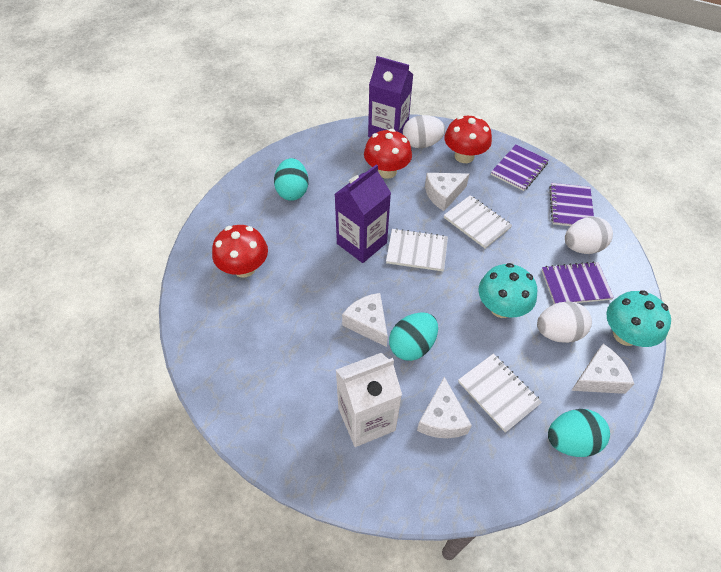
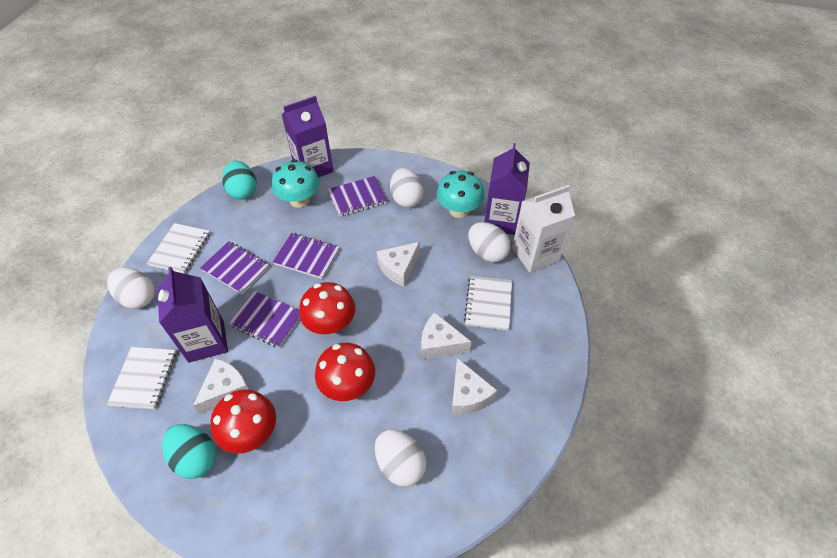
purple carton: [335,165,391,263] [368,56,413,137] = 2 -> [157,267,228,363] [282,96,334,178] [484,143,530,235] = 3
purple notebook: [491,145,549,191] [542,261,614,304] [549,183,594,226] = 3 -> [200,241,270,294] [229,291,300,348] [273,233,340,279] [328,176,387,217] = 4
turquoise egg: [274,158,309,201] [389,312,438,361] [548,409,610,457] = 3 -> [162,424,216,479] [222,161,256,200] = 2
white egg: [403,115,445,148] [537,301,592,343] [565,217,613,254] = 3 -> [107,268,155,309] [375,429,426,487] [390,168,423,208] [468,222,510,262] = 4

